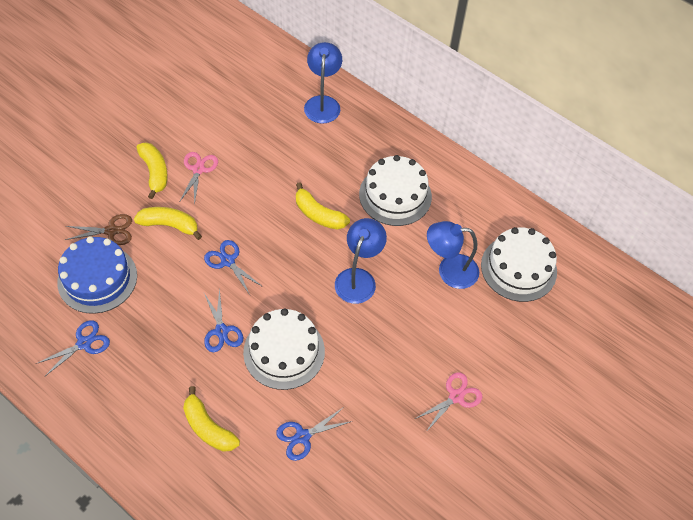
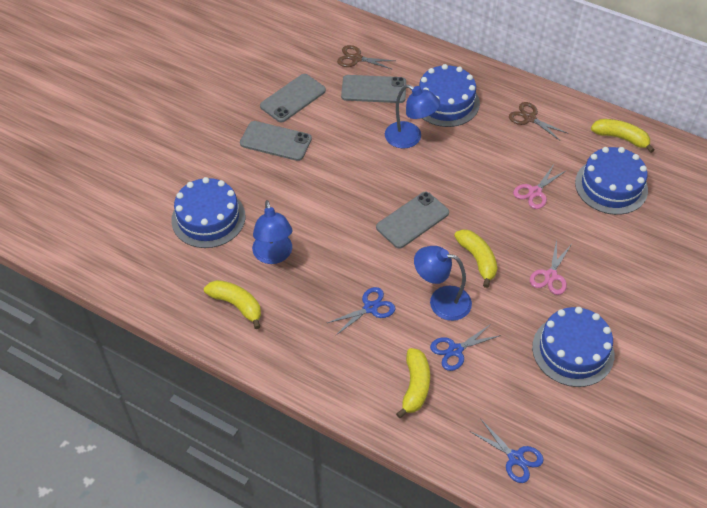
blue cake: [57,236,137,314] = 1 -> [171,177,245,248] [419,64,480,127] [532,307,614,387] [575,147,648,215] = 4
blue scissors: [36,320,110,377] [204,240,263,295] [204,288,243,352] [276,407,352,461] = 4 -> [327,287,395,336] [430,323,501,371] [469,421,544,483] = 3
brown scissors: [65,214,132,245] = 1 -> [337,45,395,69] [509,102,567,141] = 2
grey phone: none = 0 -> [240,121,312,161] [260,74,326,123] [341,75,406,103] [376,192,449,249] = 4
white cake: [243,308,325,390] [359,155,432,226] [481,227,557,302] = 3 -> none = 0

